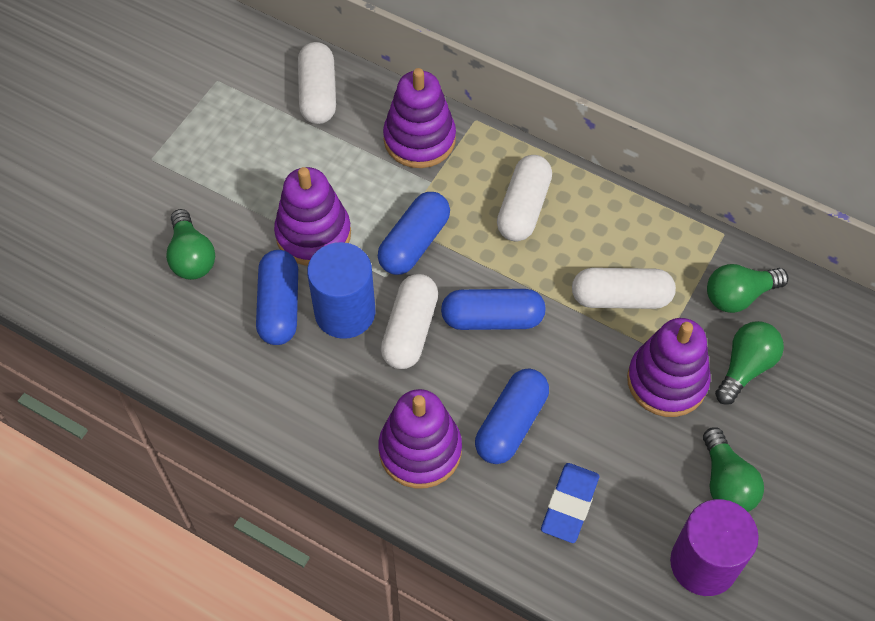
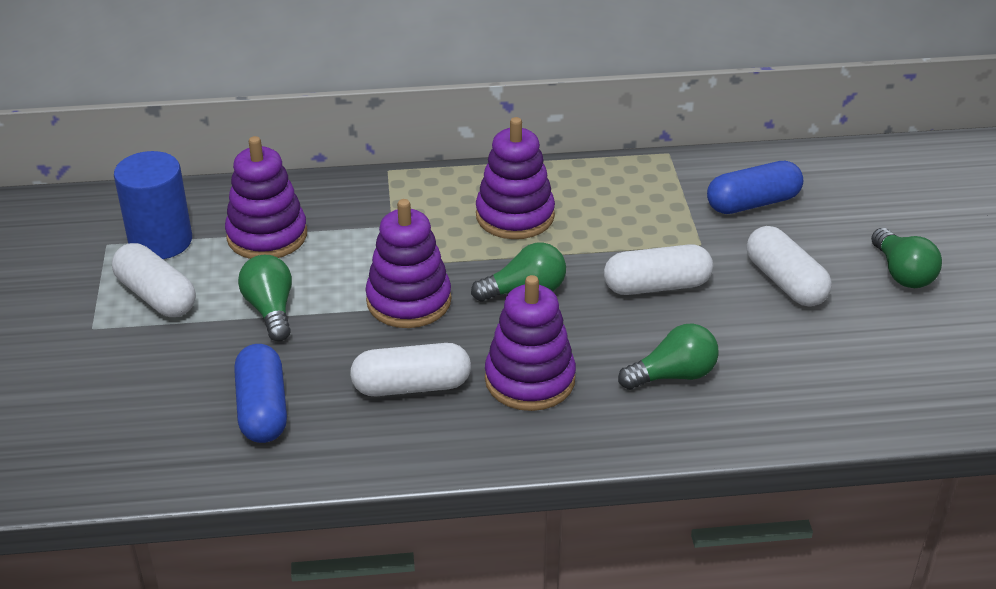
blue capsule: [256,250,298,345] [378,192,450,275] [441,289,546,330] [475,369,549,464] = 4 -> [234,344,287,443] [707,161,803,214] = 2
blue eraser: [541,463,599,543] = 1 -> none = 0
purple cylinder: [670,499,759,596] = 1 -> none = 0

